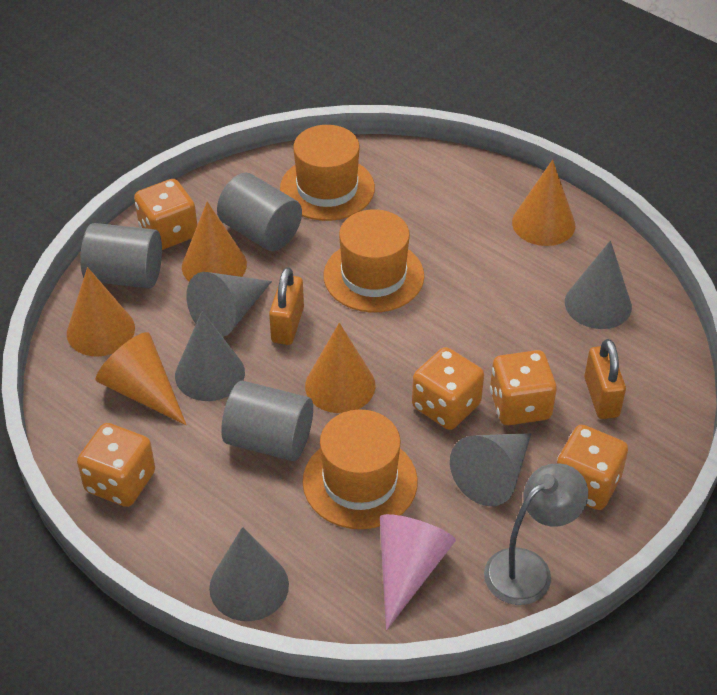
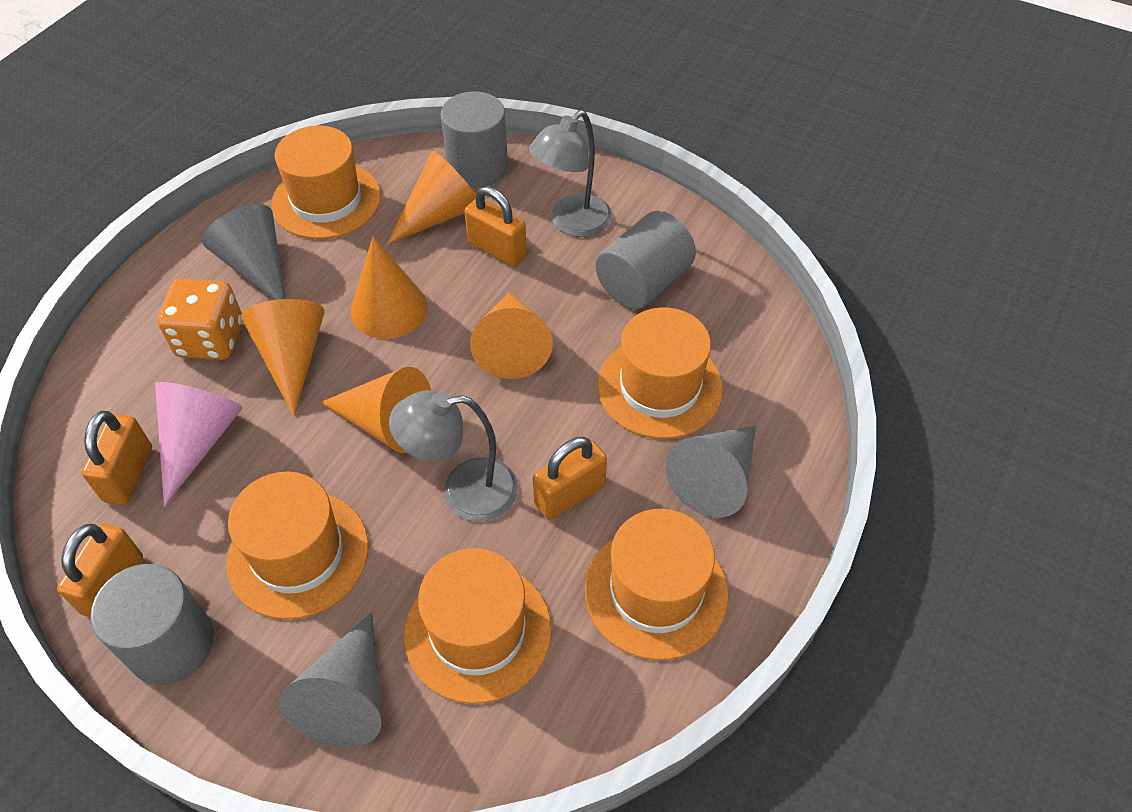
grey cone: [175,311,245,401] [186,272,272,337] [209,527,289,621] [450,433,531,506] [565,241,632,329] = 5 -> [202,204,285,300] [279,612,381,747] [665,426,756,518] = 3
grey lamp: [484,463,588,605] = 1 -> [389,390,518,521] [529,110,612,237] = 2
orange dice: [77,423,155,507] [134,179,197,250] [412,347,484,430] [490,350,557,425] [557,425,628,510] = 5 -> [157,279,243,360] = 1
orange hat: [280,125,375,221] [303,409,418,529] [324,209,424,312] = 3 -> [226,471,369,619] [271,126,381,239] [404,548,552,704] [585,509,729,660] [598,307,723,439] = 5
orange padlock: [269,267,304,345] [584,339,626,419] = 2 -> [57,523,143,618] [82,411,152,505] [464,186,527,266] [533,437,607,520] = 4

